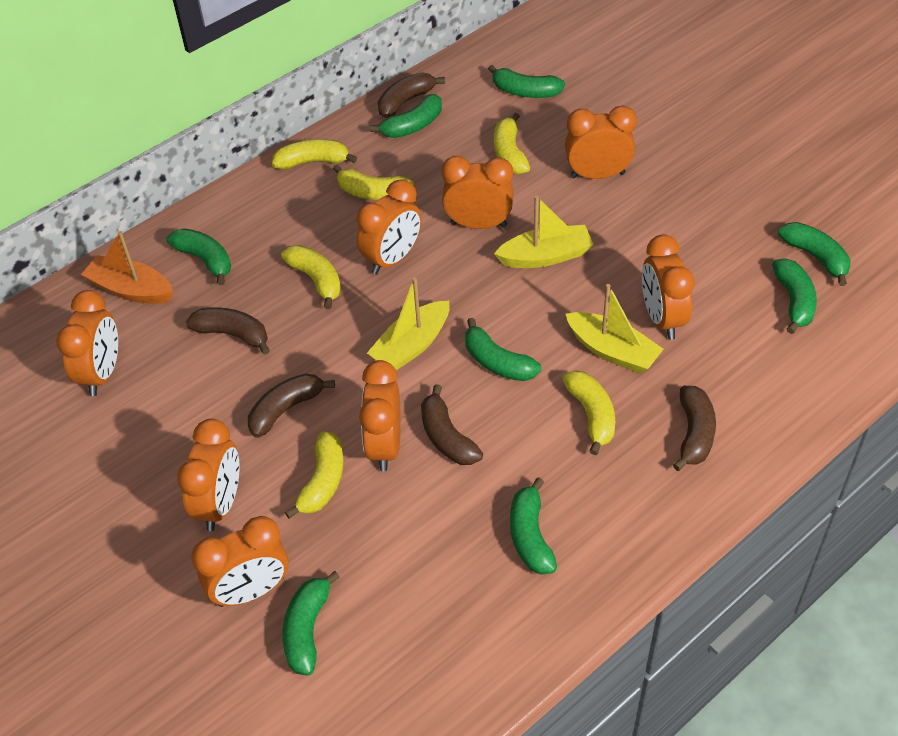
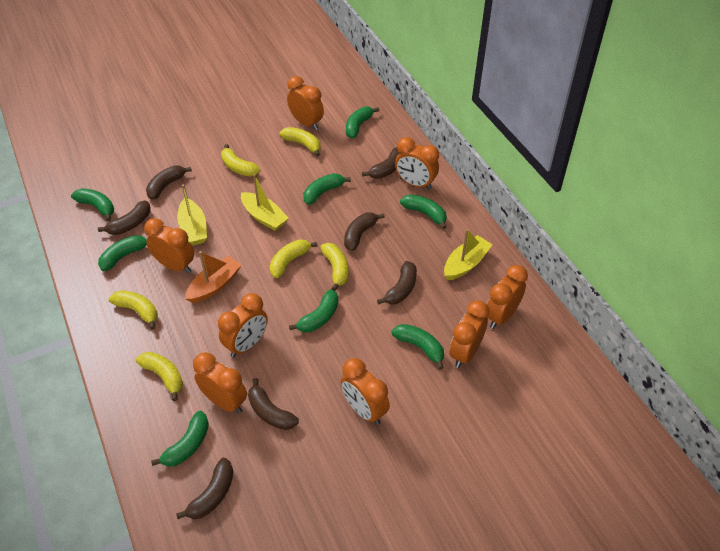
brown banana: [186,307,270,355] [248,373,335,438] [378,72,445,118] [421,384,483,465] [673,386,716,471] = 5 -> [98,200,151,235] [146,165,192,200] [176,458,234,519] [248,378,299,430] [344,212,385,251] [362,147,400,179] [377,261,417,305] = 7

